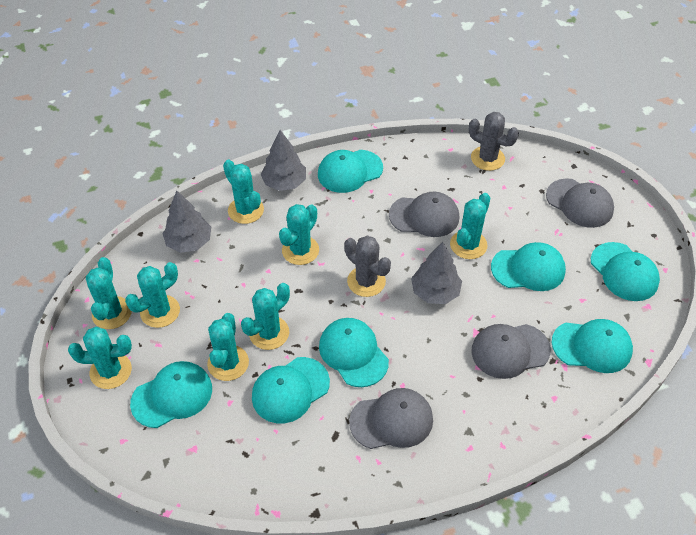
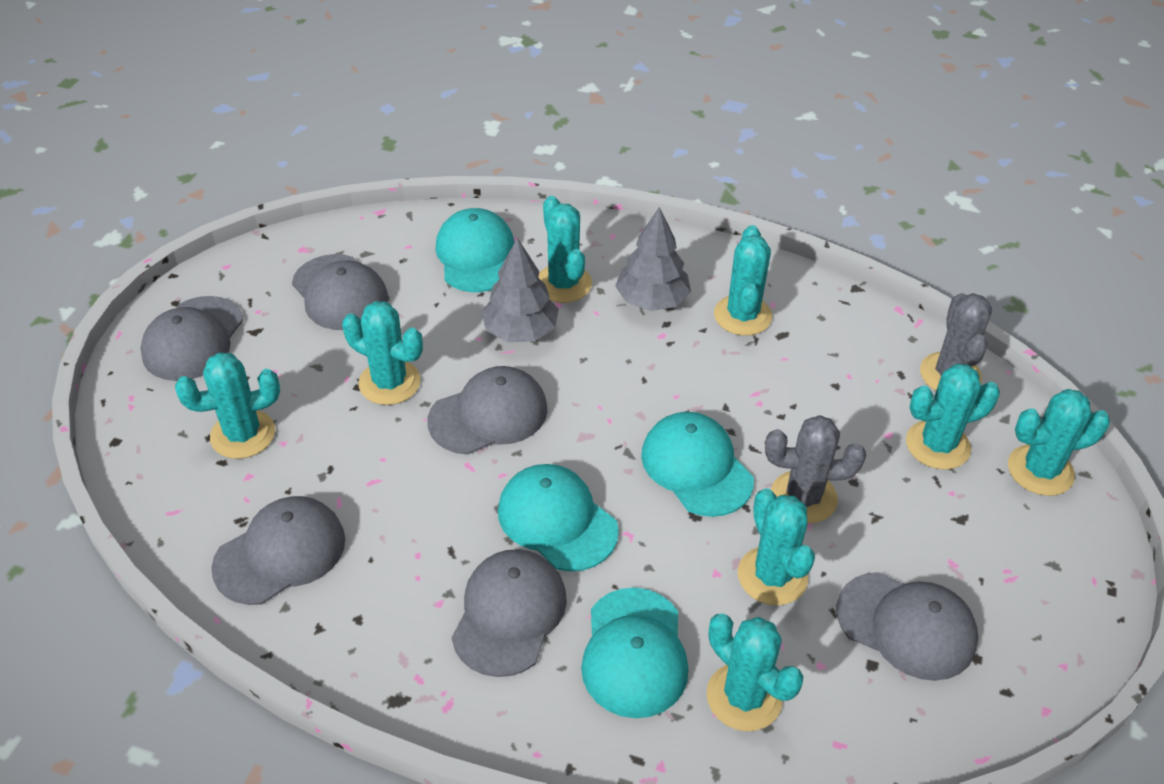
grey cap: [349,388,433,449] [389,192,459,237] [471,324,551,379] [546,178,614,228] = 4 -> [140,296,243,381] [211,496,345,605] [292,254,388,330] [428,366,548,454] [452,549,567,677] [836,572,978,681] = 6
grey tree: [162,191,211,253] [261,130,306,191] [411,242,462,304] = 3 -> [481,238,559,342] [615,207,691,311] = 2
turquoise cap: [130,361,212,428] [252,357,330,423] [318,150,383,193] [319,318,389,387] [491,242,566,291] [552,319,633,373] [591,242,660,301] = 7 -> [435,208,514,292] [498,464,619,572] [581,588,689,718] [641,412,754,517] = 4

